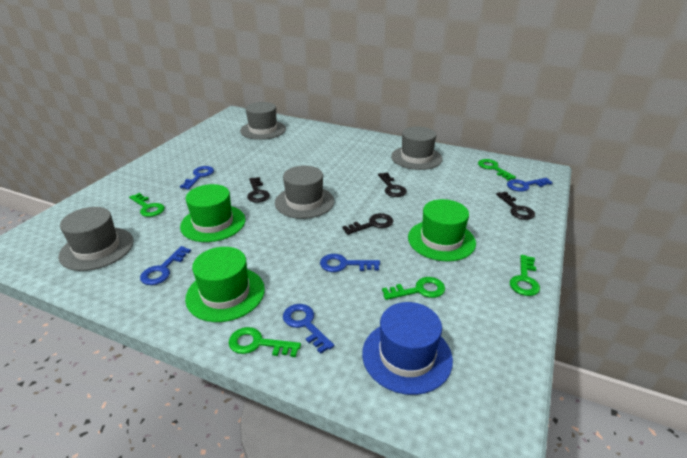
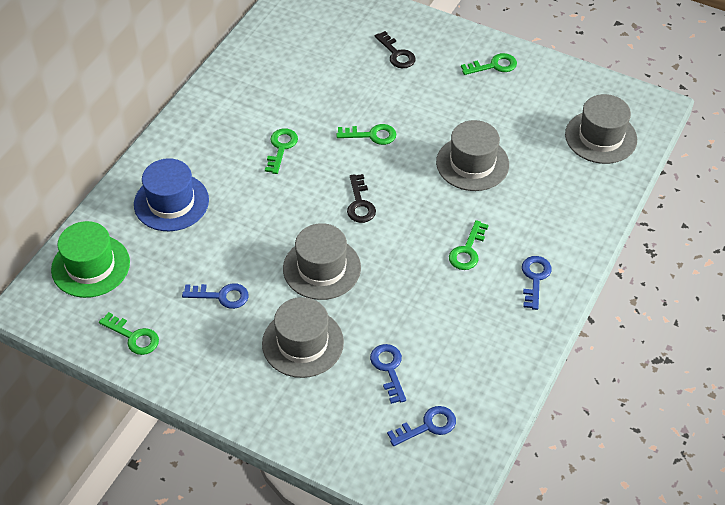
black key: [247,177,270,203] [343,213,393,235] [378,173,407,197] [496,192,535,220] = 4 -> [347,174,376,223] [375,31,416,68] = 2
blue key: [140,246,191,285] [180,166,214,189] [283,304,334,354] [320,254,380,272] [507,178,553,192] = 5 -> [182,283,249,309] [370,344,406,404] [387,406,456,446] [522,256,552,310] = 4
green hat: [180,184,245,242] [185,247,265,322] [408,199,476,262] = 3 -> [51,221,130,298] = 1

